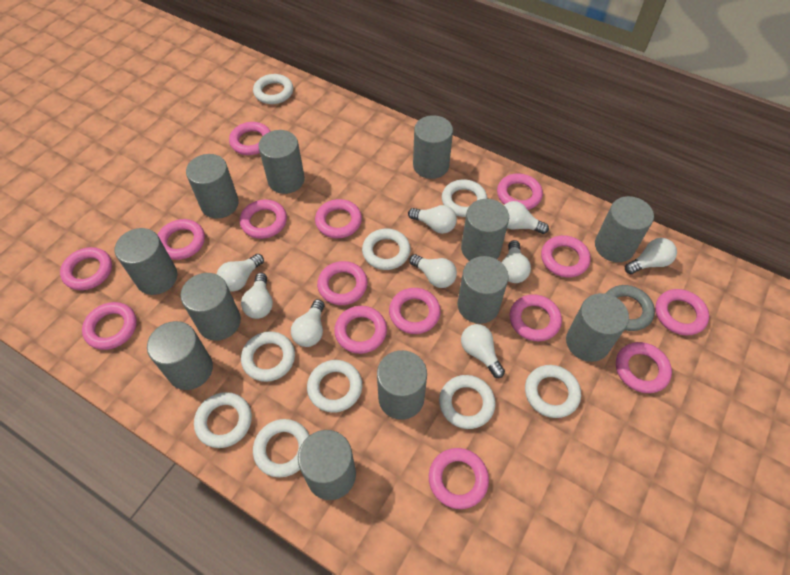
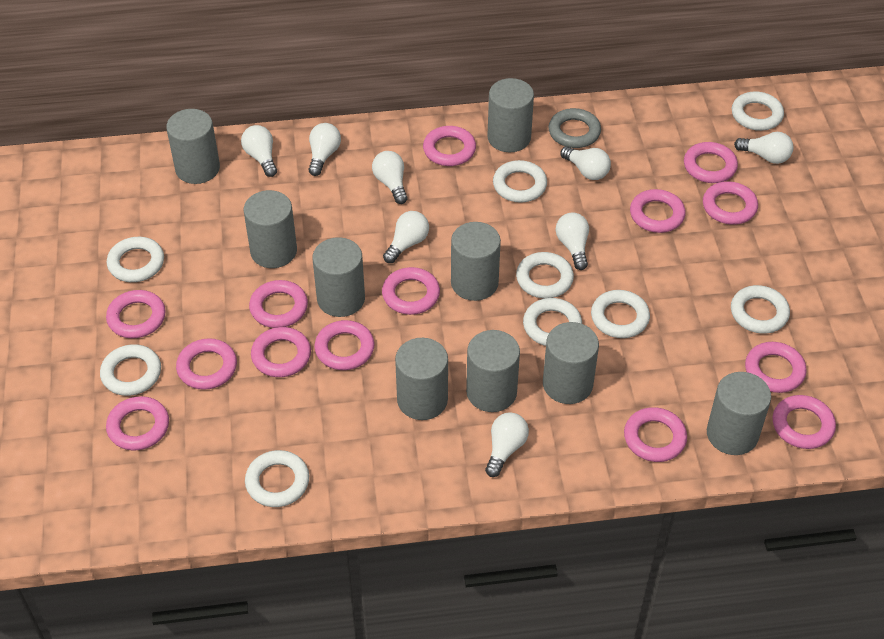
grey cylinder: [115,228,178,295] [147,321,213,390] [180,273,241,341] [186,154,239,219] [258,130,305,194] [298,430,356,500] [377,350,427,420] [413,115,453,179] [457,256,509,324] [461,199,509,261] [566,293,629,362] [595,196,654,262] = 12 -> [166,109,220,184] [243,190,297,268] [313,237,365,317] [395,338,448,420] [451,222,501,301] [466,330,520,412] [487,78,534,152] [543,322,599,404] [707,372,771,455] = 9
pink ring: [60,247,112,290] [82,302,137,350] [158,219,205,260] [229,122,271,155] [240,199,287,239] [315,199,362,238] [317,261,367,305] [334,306,387,354] [389,288,441,334] [429,448,489,509] [497,173,543,210] [509,294,562,341] [541,235,591,278] [616,342,672,393] [655,289,709,336] = 15 -> [106,290,166,338] [106,396,169,450] [176,338,237,390] [249,280,308,328] [251,327,311,377] [314,320,374,370] [382,267,440,315] [423,126,476,166] [624,407,687,462] [630,189,686,233] [684,142,738,183] [703,181,758,225] [745,342,807,393] [772,395,836,449] = 14
white light bulb: [217,254,264,292] [241,273,273,319] [291,299,325,347] [408,205,457,234] [409,254,457,288] [461,324,505,378] [502,240,531,283] [504,201,549,234] [625,238,677,274] = 9 -> [241,125,277,177] [309,123,341,176] [372,151,408,204] [383,211,429,263] [485,412,529,477] [556,212,589,270] [560,146,611,180] [734,132,794,164] = 8

